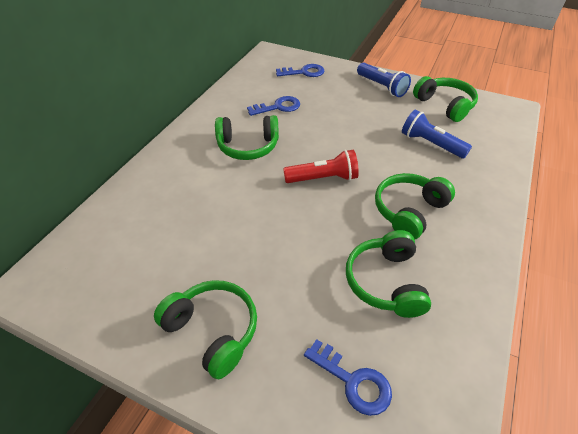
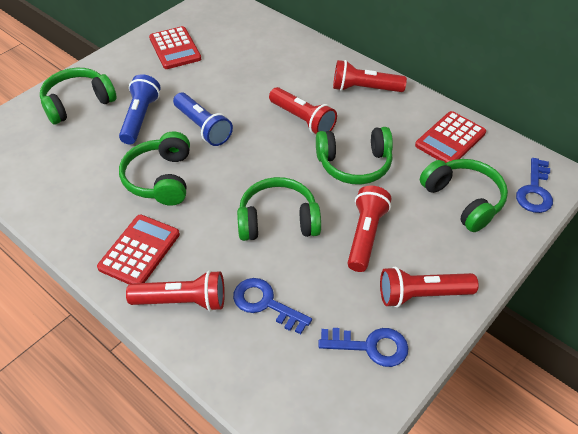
red calculator: none = 0 -> [97,215,180,284] [149,26,201,69] [415,111,486,163] = 3
red flashlight: [283,150,359,183] = 1 -> [126,270,225,312] [269,87,337,135] [333,60,407,92] [348,186,391,272] [380,267,478,307] = 5

